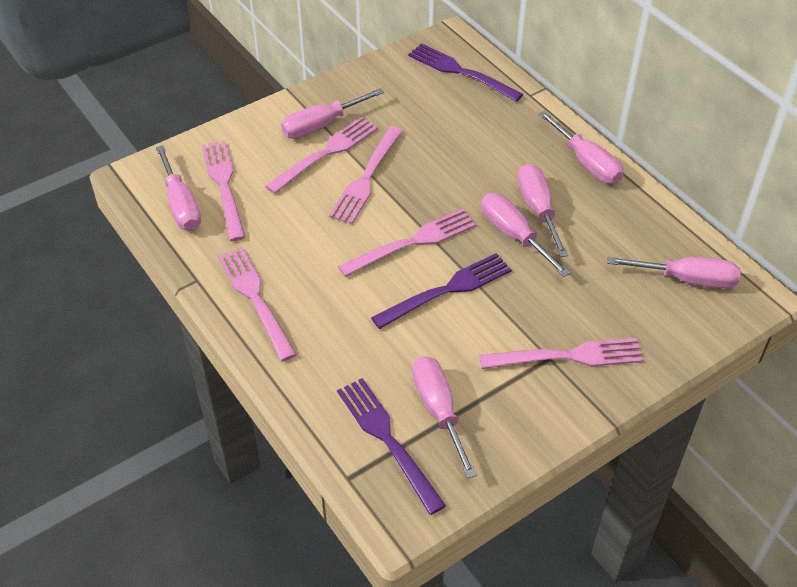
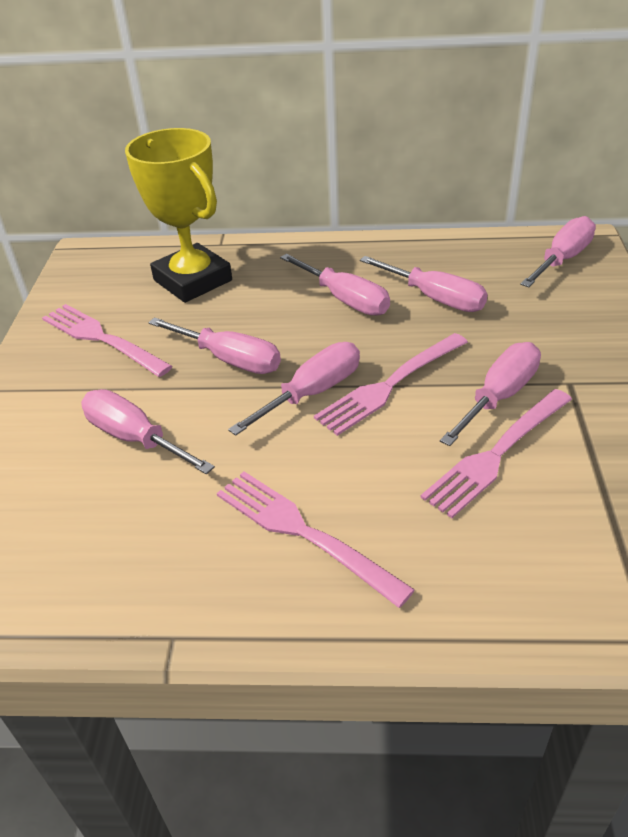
pink fork: [202,141,245,241] [218,247,297,361] [265,117,378,194] [329,126,403,224] [338,209,476,277] [479,338,643,369] = 6 -> [42,304,173,377] [217,472,415,608] [314,333,468,436] [420,389,572,518] = 4
purple fork: [337,378,446,515] [371,253,512,329] [408,43,523,102] = 3 -> none = 0
yellow trophy: none = 0 -> [125,128,232,303] = 1

